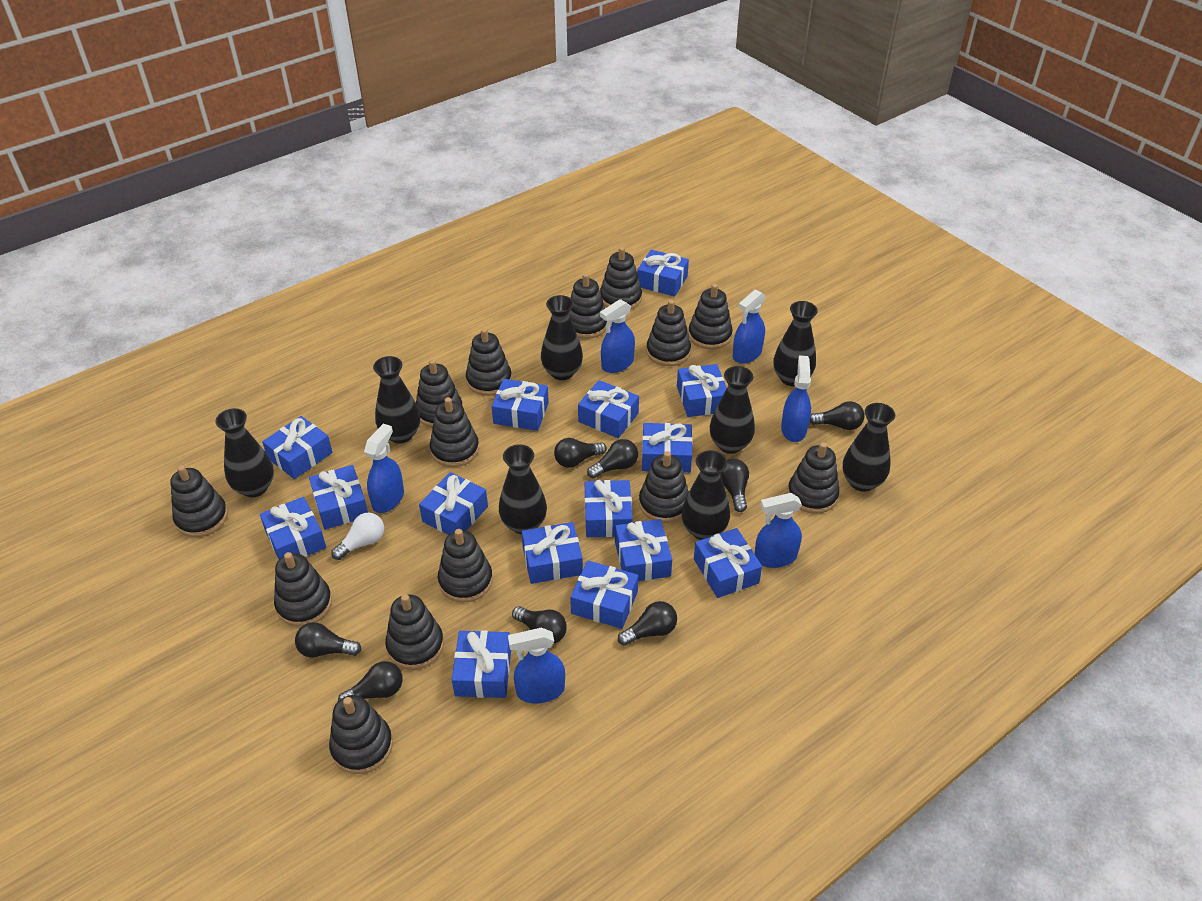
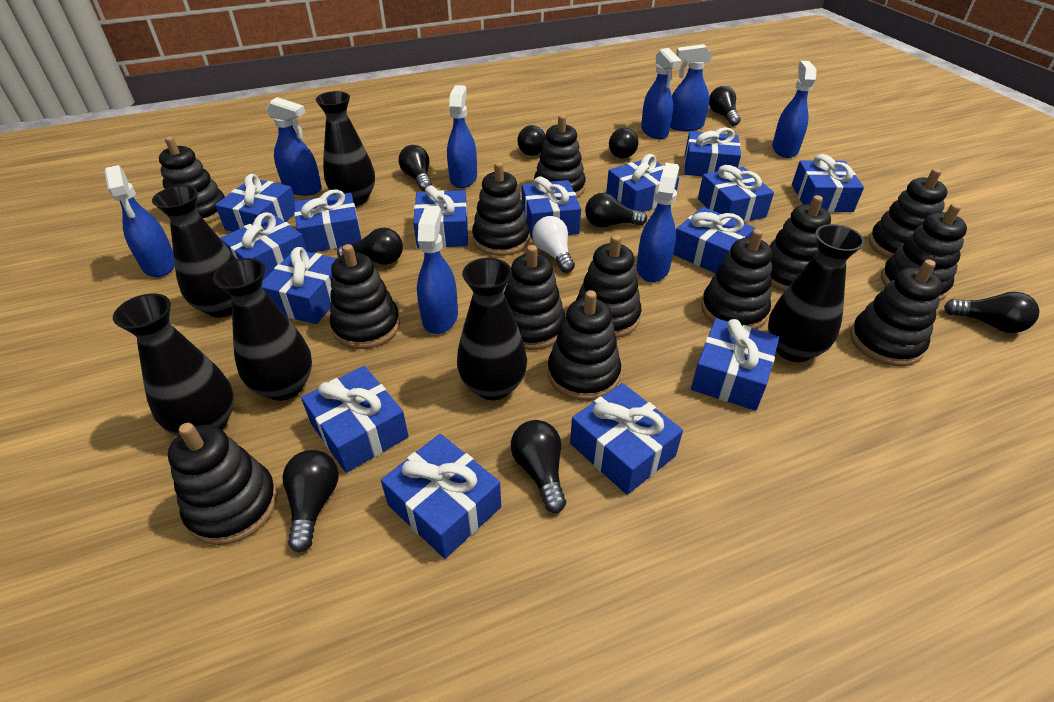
black light bulb: [295,622,361,657] [338,661,403,701] [512,606,567,644] [554,438,607,468] [587,439,638,479] [618,601,677,646] [720,459,749,512] [810,401,865,430] = 8 -> [283,450,339,552] [337,228,403,265] [399,145,432,192] [511,420,566,513] [517,125,546,156] [585,193,647,228] [609,128,638,159] [709,86,741,126] [944,292,1039,333] = 9
black stacking toy: [171,465,228,537] [274,552,332,627] [329,695,393,774] [385,594,444,670] [416,359,462,428] [430,397,479,467] [438,529,493,603] [466,328,512,396] [569,273,607,339] [600,247,642,310] [639,451,689,523] [646,300,691,366] [688,284,733,349] [788,442,840,514] = 14 -> [159,136,225,223] [168,423,278,545] [330,244,400,349] [472,162,530,256] [504,245,565,350] [534,115,586,198] [548,290,621,401] [576,235,641,338] [701,229,773,329] [770,195,831,292] [850,259,943,366] [869,168,947,258] [881,203,967,301] = 13
black vase: [215,408,274,497] [373,356,420,444] [499,444,547,534] [541,295,583,380] [682,450,730,540] [710,366,755,454] [774,301,818,386] [843,403,895,492] = 8 -> [113,294,234,436] [152,185,236,318] [213,258,312,401] [316,91,375,206] [457,258,527,400] [768,224,865,362] = 6
blue spray bottle: [364,424,404,513] [508,628,565,704] [600,299,635,373] [733,289,766,364] [755,493,802,568] [781,355,811,442] = 6 -> [104,165,175,277] [266,97,322,196] [417,206,458,334] [447,85,477,188] [637,163,679,282] [641,48,681,139] [670,44,712,131] [772,61,817,158] = 8

